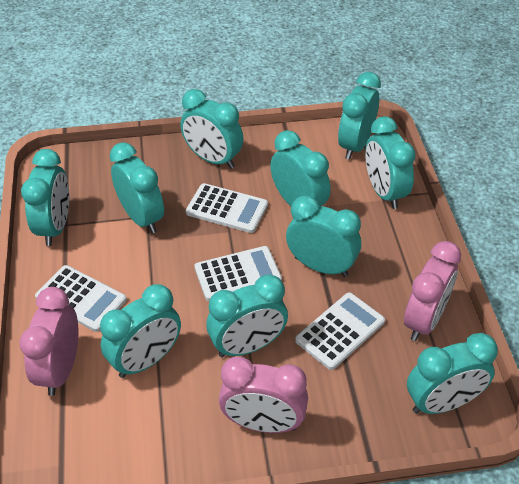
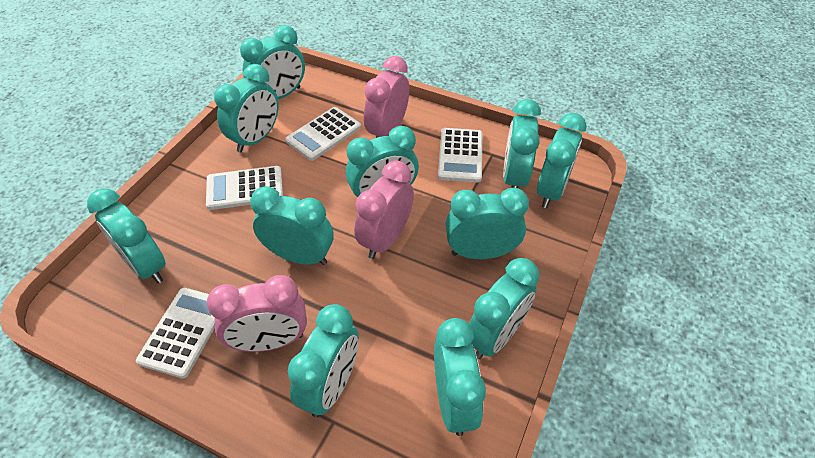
turquoise clock: [21,149,69,246] [100,284,181,378] [110,142,164,234] [180,89,244,169] [206,274,288,357] [270,130,331,206] [286,195,361,277] [338,72,381,160] [365,116,416,209] [407,333,498,414] = 10 -> [87,189,166,283] [214,64,279,153] [240,25,305,99] [250,186,334,265] [288,304,359,417] [346,126,419,197] [434,318,486,436] [446,188,529,259] [469,258,539,359] [503,99,541,188] [537,113,587,208] = 11

